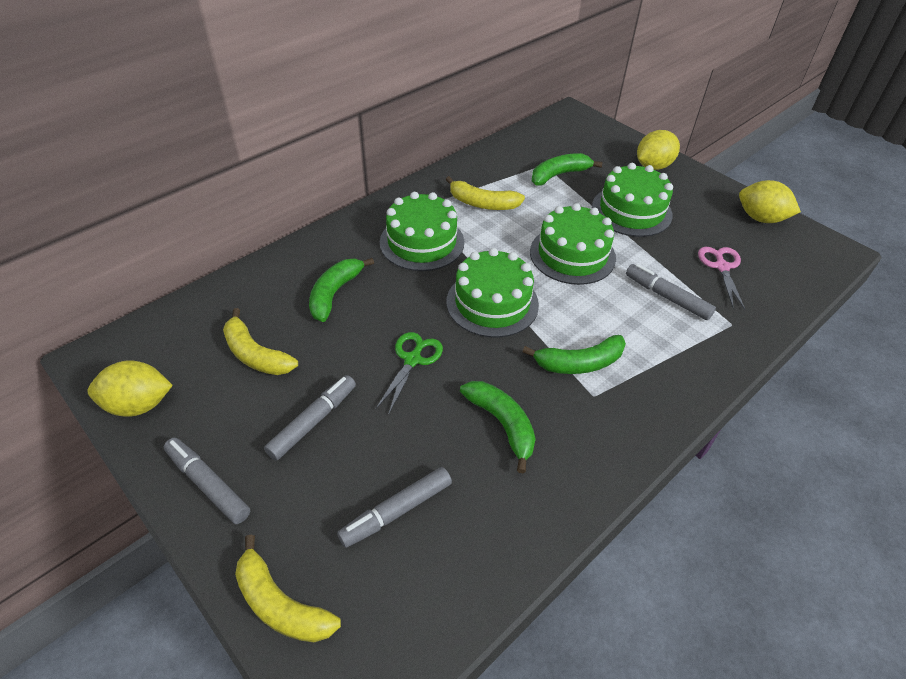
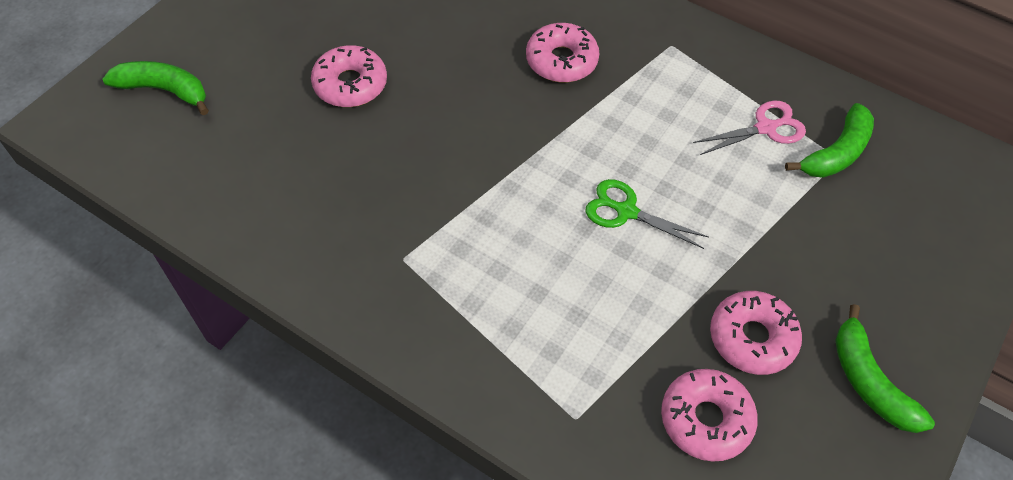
green banana: [309,258,374,322] [460,381,536,473] [522,335,626,374] [532,153,603,185] = 4 -> [103,61,209,115] [785,103,874,178] [835,304,935,433] = 3
green cake: [380,192,464,271] [447,248,539,338] [530,203,616,285] [592,163,673,237] = 4 -> none = 0
grey marker: [164,438,250,524] [264,375,356,461] [337,467,452,548] [626,264,716,320] = 4 -> none = 0
pink donut: none = 0 -> [311,45,387,107] [526,23,599,82] [661,369,758,462] [710,291,802,375] = 4
yellow banana: [223,308,298,375] [235,535,341,642] [446,176,525,210] = 3 -> none = 0
yellow lemon: [88,360,173,417] [637,130,680,170] [739,180,801,223] = 3 -> none = 0

